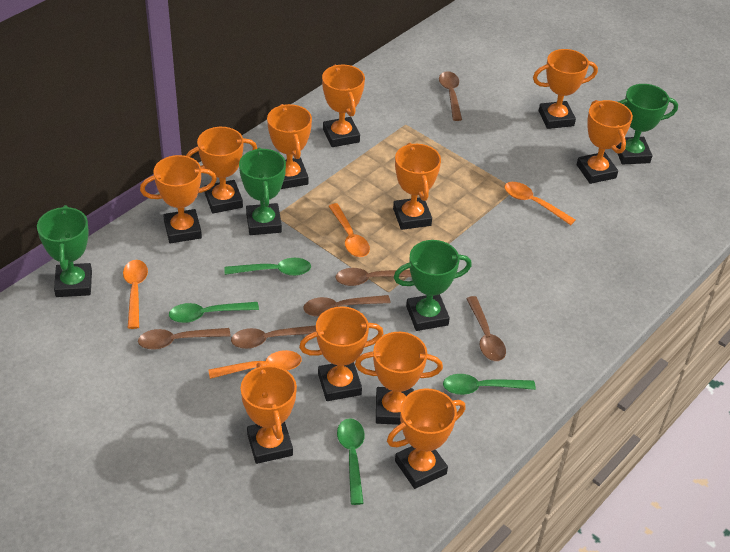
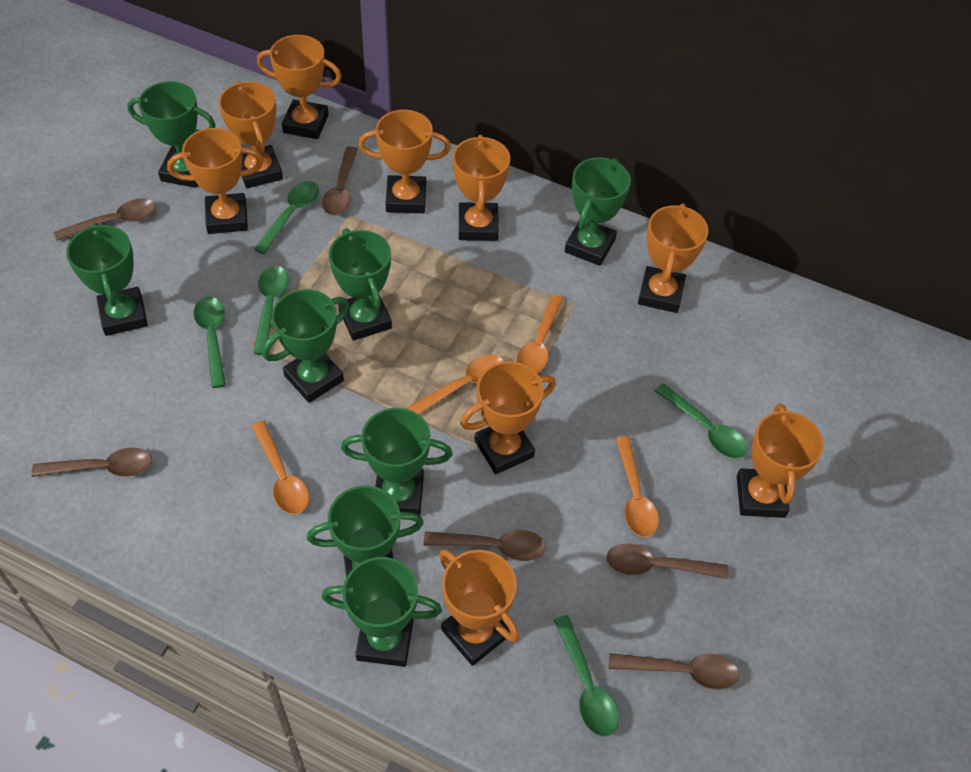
green spoon: [169,302,259,323] [225,258,311,276] [337,418,365,505] [443,374,536,395] = 4 -> [194,296,226,388] [253,266,288,355] [254,181,319,254] [554,615,619,737] [655,383,748,459] = 5
green trophy: [37,205,92,297] [239,148,286,235] [394,240,472,331] [616,84,678,164] = 4 -> [66,223,148,336] [127,81,216,188] [262,289,349,403] [307,485,424,577] [321,557,442,667] [329,228,392,341] [341,408,453,515] [565,157,631,266] = 8
orange trophy: [140,155,217,243] [186,127,257,213] [241,363,297,464] [267,104,312,189] [299,306,384,401] [322,65,365,147] [355,332,443,425] [387,388,466,489] [393,143,441,230] [533,49,598,129] [577,100,633,184] = 11 -> [167,128,263,234] [218,81,283,188] [257,35,342,139] [358,110,451,213] [439,549,520,666] [452,135,510,241] [460,361,556,474] [638,203,708,313] [737,403,824,518] = 9

